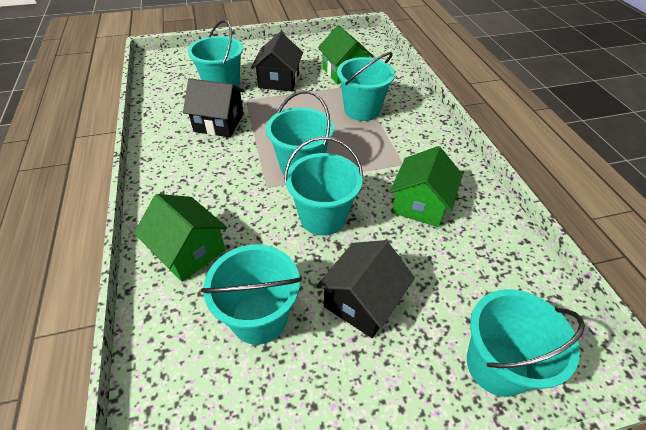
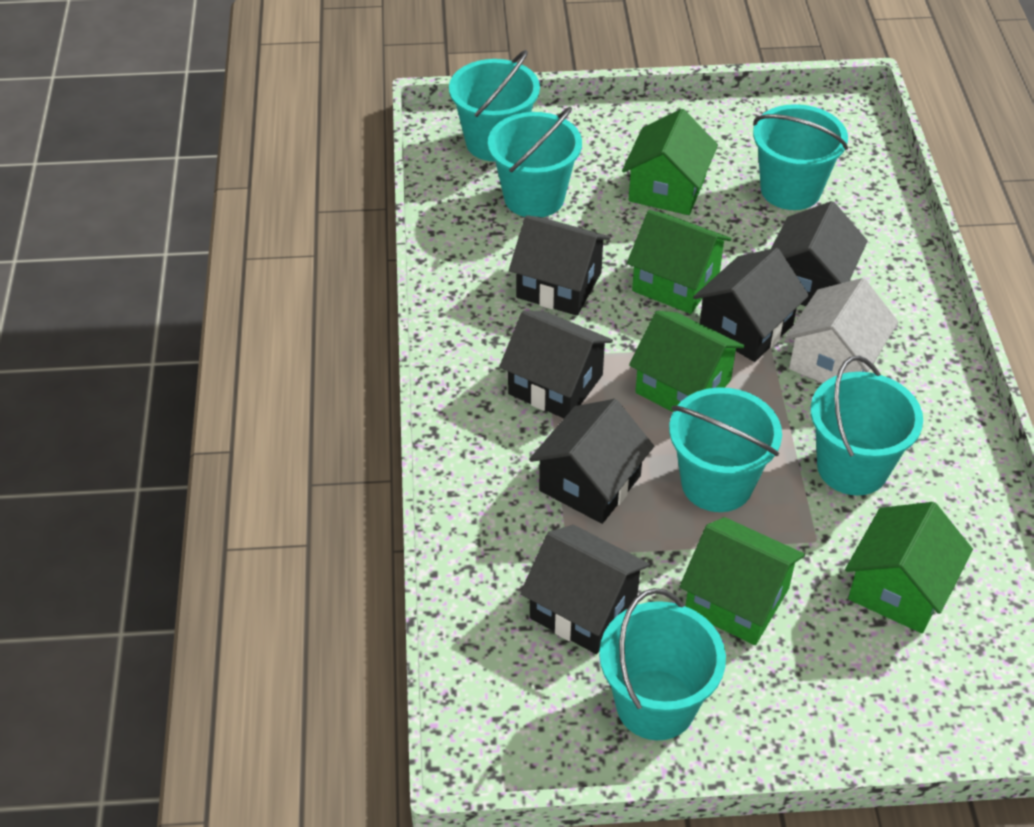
black house: [183,78,244,137] [251,32,303,91] [316,240,415,338] = 3 -> [499,311,613,418] [509,215,610,316] [520,525,650,654] [529,399,654,524] [693,248,809,362] [771,201,868,306] = 6
green house: [134,194,227,282] [318,25,374,84] [390,146,463,227] = 3 -> [622,109,718,215] [627,210,731,314] [629,311,744,412] [680,517,805,645] [845,502,973,633] = 5
white house: none = 0 -> [785,278,898,383] = 1

